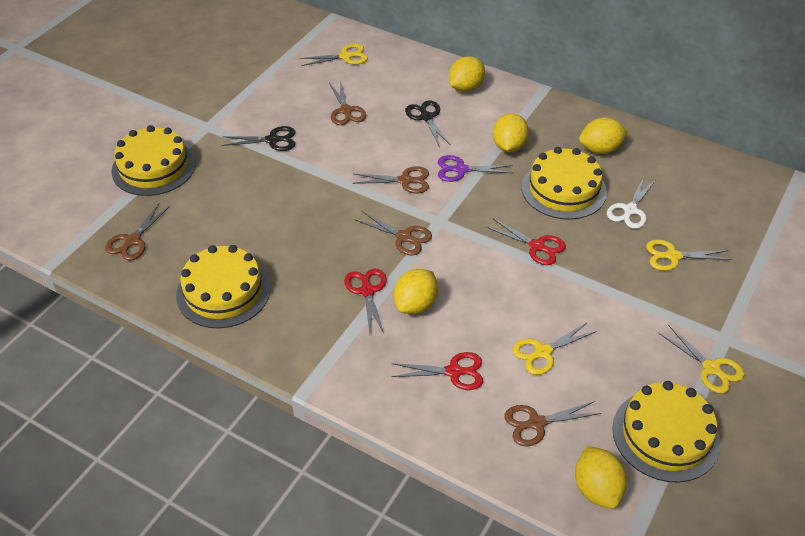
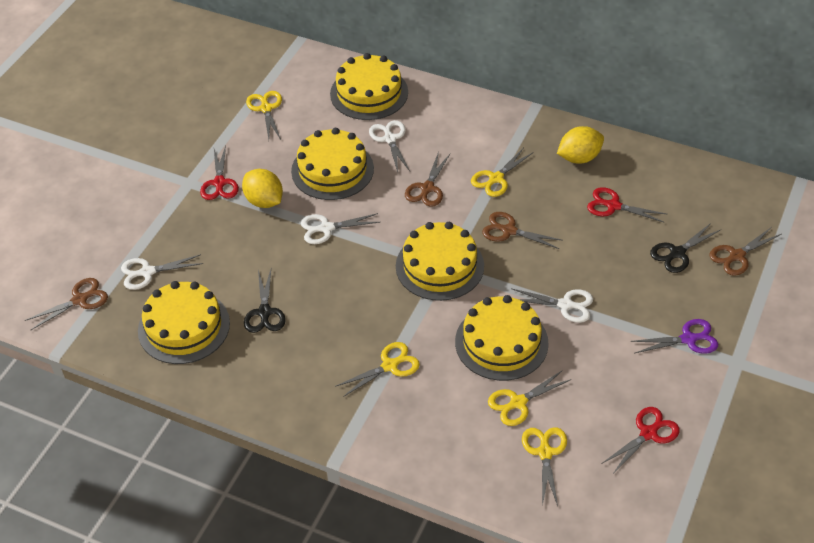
brown scissors: [105,204,170,261] [329,81,366,125] [352,166,429,193] [354,211,432,256] [504,401,601,447] = 5 -> [25,278,108,330] [405,152,451,207] [482,212,563,249] [709,228,781,276] = 4
white scissors: [607,176,655,229] = 1 -> [121,254,203,290] [301,213,380,244] [369,120,410,172] [511,288,593,323] = 4
yellow cake: [111,125,195,196] [176,245,270,328] [522,147,607,220] [612,381,721,482] = 4 -> [138,281,230,364] [291,128,374,200] [330,53,408,120] [396,222,484,301] [455,295,549,381] = 5
yellow lemon: [394,269,438,314] [449,56,485,92] [493,113,529,152] [575,446,627,509] [579,117,628,154] = 5 -> [242,169,283,208] [557,126,604,164] = 2
yellow scissors: [300,44,368,66] [512,322,597,375] [646,240,732,271] [658,325,744,394] = 4 -> [246,91,282,140] [335,342,420,397] [471,147,534,197] [488,370,572,426] [522,427,567,507] = 5

